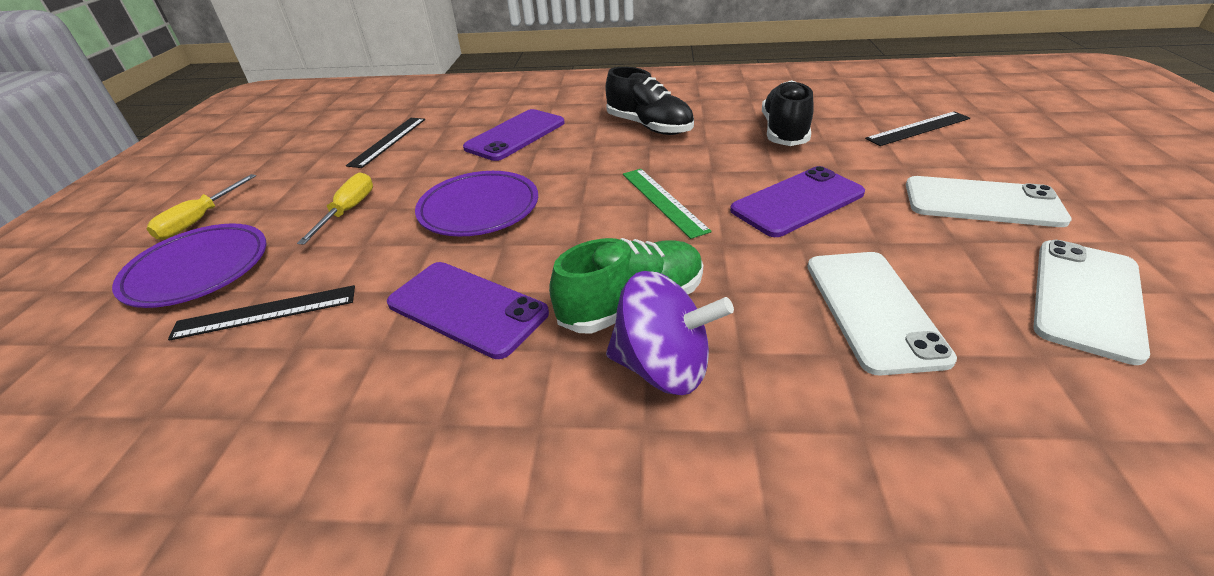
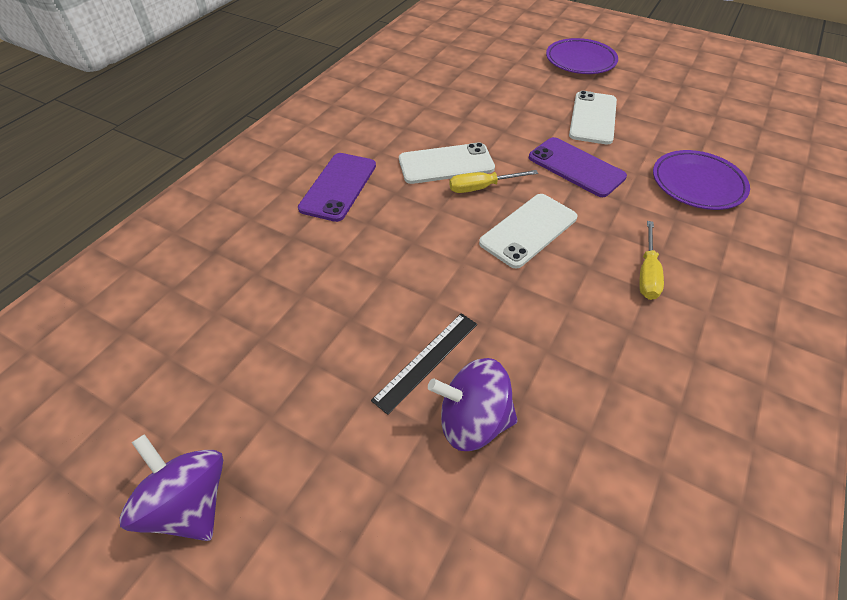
black ruler: [168,285,355,341] [346,118,425,168] [865,111,970,146] = 3 -> [371,313,477,415] = 1
black shoe: [606,67,694,135] [762,80,814,146] = 2 -> none = 0
green ruler: [623,169,712,239] = 1 -> none = 0
green shoe: [549,238,703,333] = 1 -> none = 0
purple phone: [387,262,549,359] [463,109,565,161] [730,166,865,237] = 3 -> [298,153,376,222] [529,137,627,197] = 2
purple spinning top: [606,271,734,395] = 1 -> [120,434,223,541] [428,358,518,451] = 2

